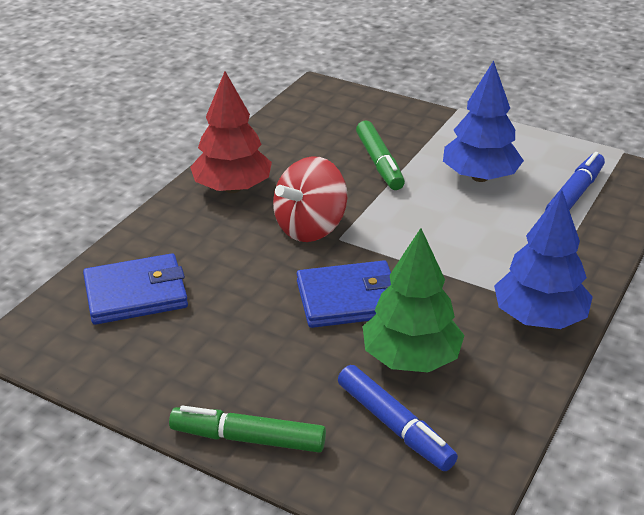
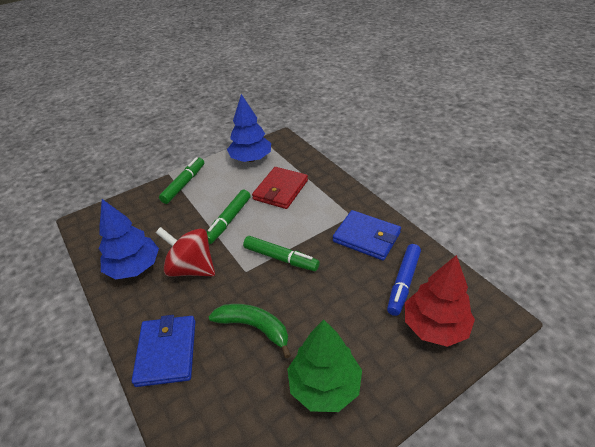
blue marker: [338,365,458,471] [545,152,605,211] = 2 -> [387,244,421,316] = 1
green banana: none = 0 -> [209,304,291,358] = 1
green marker: [169,406,326,453] [356,121,405,190] = 2 -> [159,157,204,204] [207,190,251,244] [243,236,320,271] = 3
red wallet: none = 0 -> [252,167,308,209] = 1

